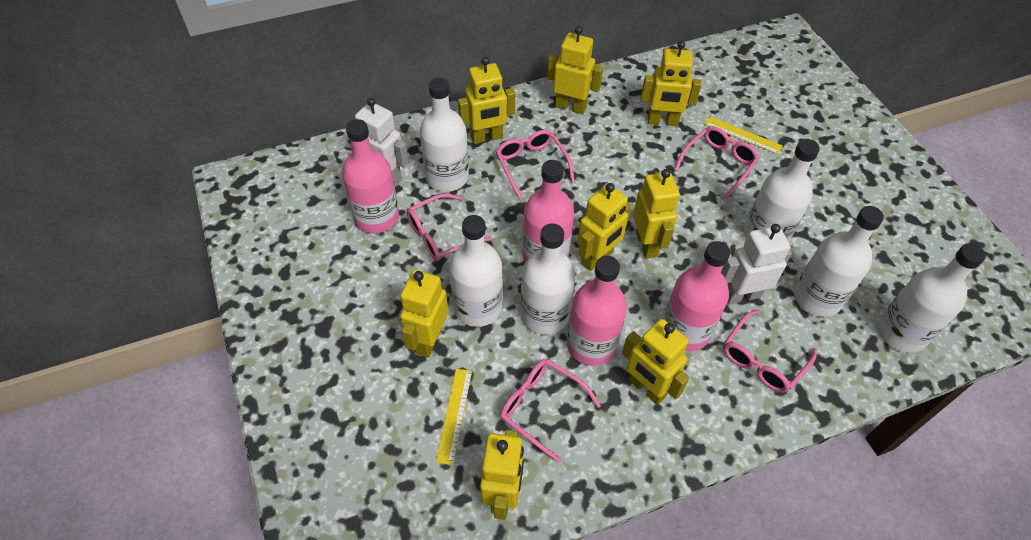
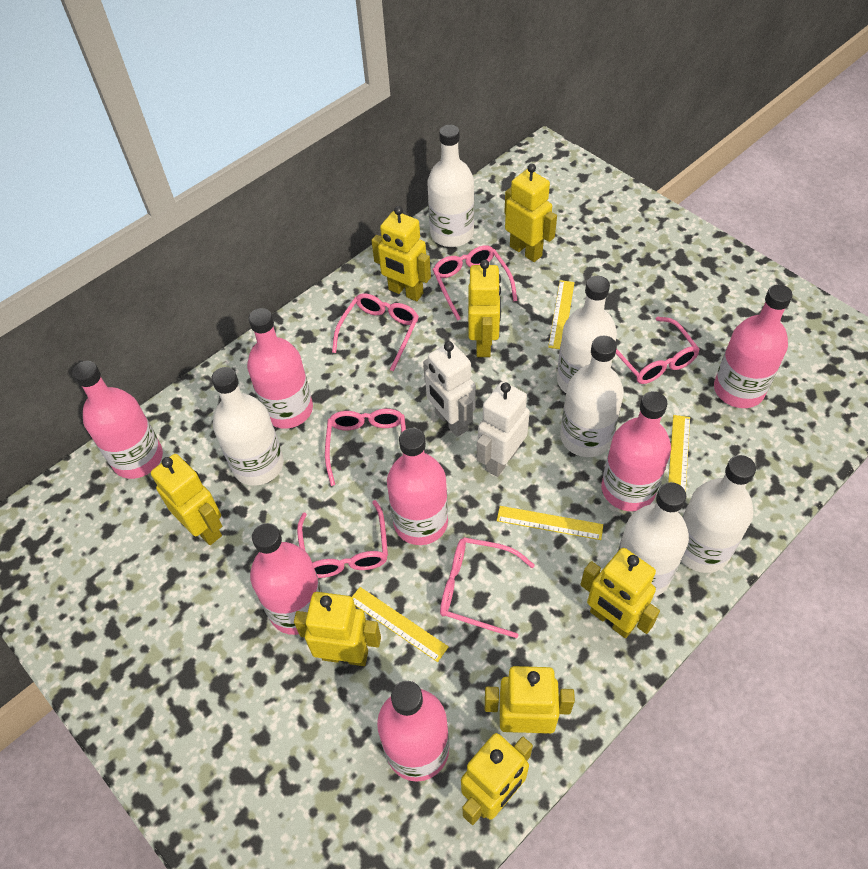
pink bottle: [342,119,399,234] [522,160,574,263] [567,256,627,366] [663,241,730,352] = 4 -> [72,361,163,479] [247,308,313,429] [250,523,323,635] [377,681,449,782] [387,428,448,545] [601,391,671,511] [714,284,793,408] = 7
pink glasses: [407,193,492,261] [496,130,575,200] [500,359,601,463] [674,126,759,200] [723,310,817,393] = 5 -> [297,500,388,578] [325,409,406,486] [332,293,419,371] [433,245,517,321] [440,537,535,638] [615,317,700,384] = 6
yellow ruler: [436,369,472,465] [704,116,783,154] = 2 -> [352,587,449,662] [497,506,603,540] [548,280,574,349] [668,415,690,492] = 4

